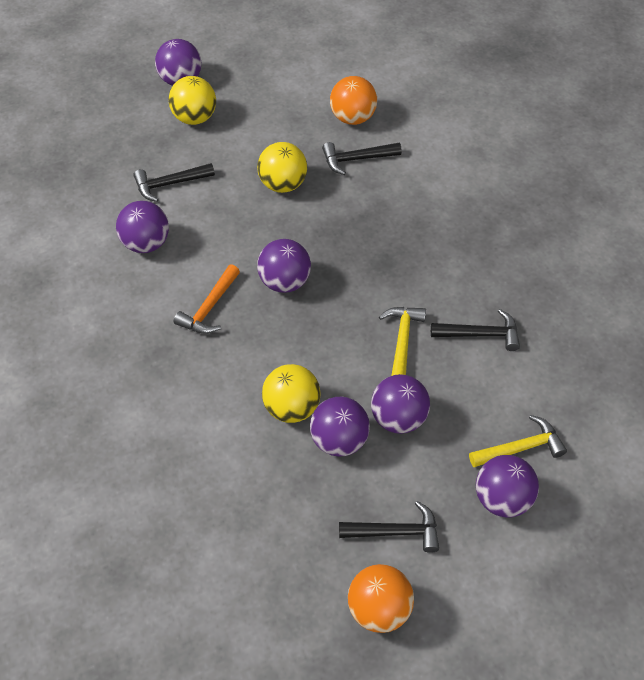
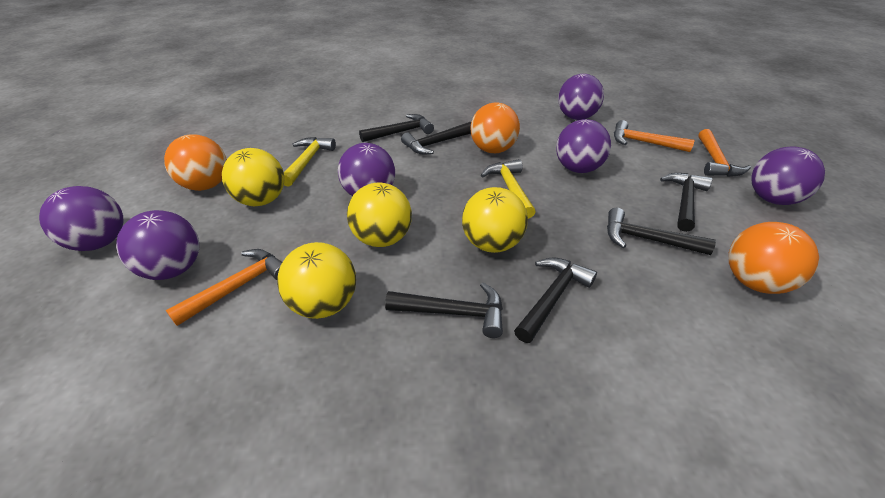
black hammer: [133,163,215,202] [322,142,402,175] [339,501,439,553] [431,309,520,351] = 4 -> [359,114,434,142] [385,283,503,338] [401,122,471,154] [514,257,597,343] [607,208,716,255] [660,173,712,232] = 6
orange ball: [330,76,377,125] [348,564,414,633] = 2 -> [164,134,227,191] [470,102,520,153] [729,222,819,294] = 3
orange hammer: [174,264,240,334] = 1 -> [166,249,282,326] [614,120,694,152] [698,129,751,177] = 3
yellow ball: [168,76,216,125] [257,142,307,193] [262,364,321,423] = 3 -> [222,148,285,206] [277,242,356,319] [347,183,412,247] [462,187,528,253] = 4

